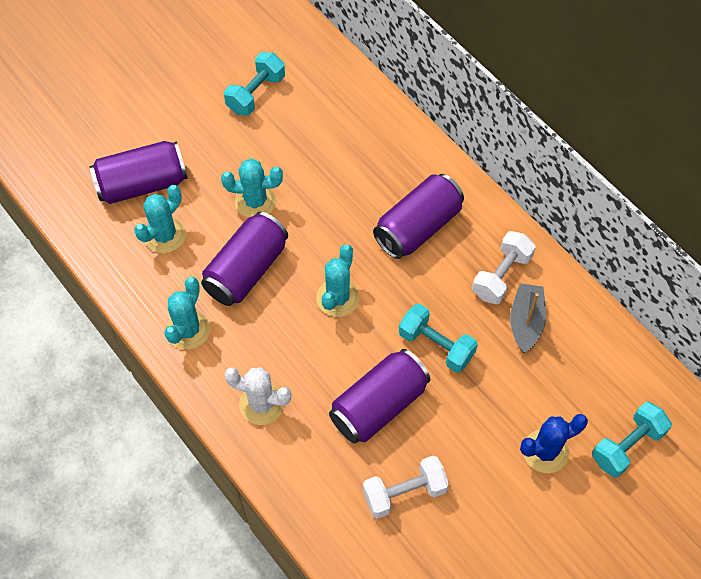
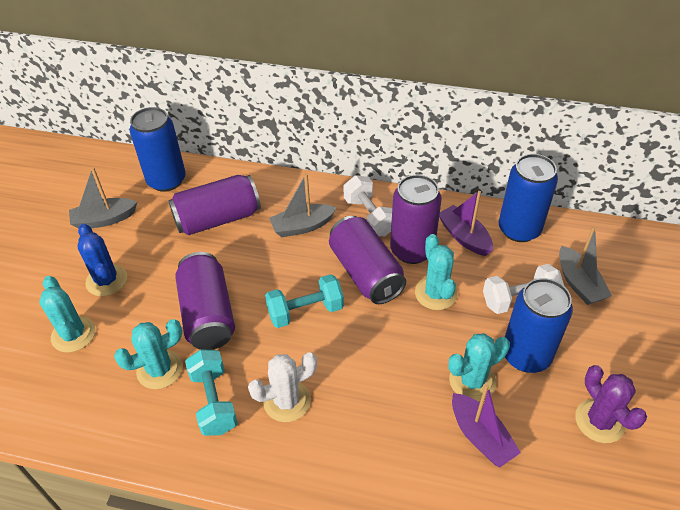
blue can: none = 0 -> [130,107,186,192] [499,154,558,242] [505,278,573,373] = 3
grey boat: [510,283,546,353] = 1 -> [69,167,137,228] [269,173,337,237] [559,226,612,305] = 3
purple boat: none = 0 -> [439,191,493,256] [452,384,521,467] = 2
purple cactus: none = 0 -> [575,365,647,443] = 1
turquoise dumbbell: [224,52,285,116] [399,304,478,373] [592,402,672,478] = 3 -> [185,349,238,436] [265,274,344,328] = 2

